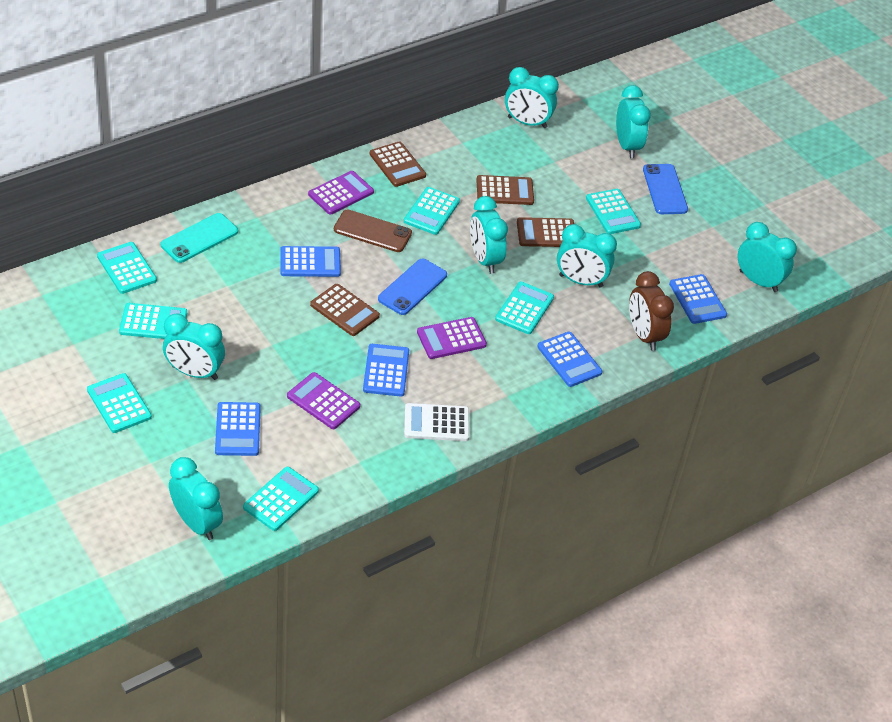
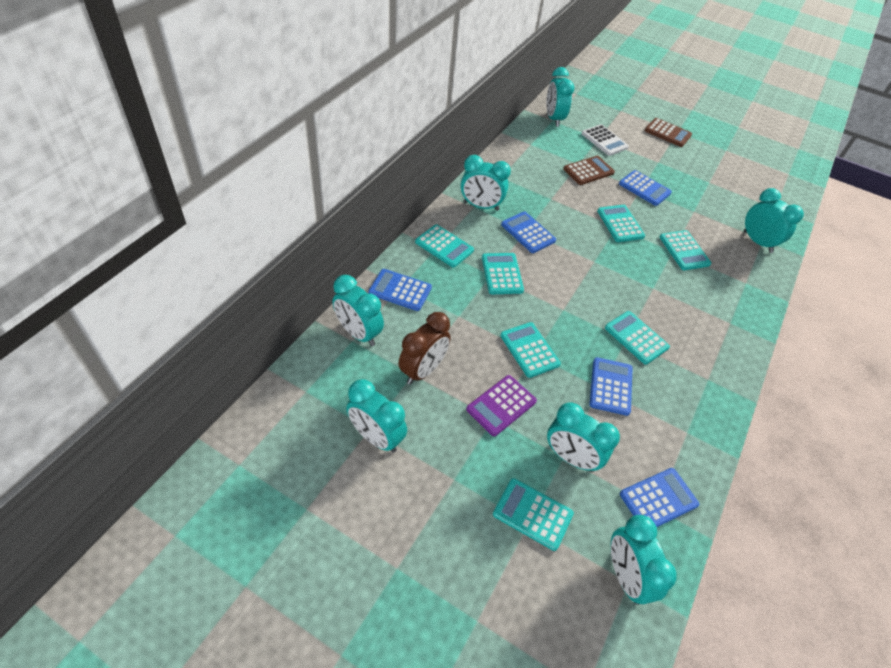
blue phone: [378,259,447,315] [643,164,688,214] = 2 -> none = 0
brown calculator: [310,284,380,336] [370,141,426,187] [476,175,534,205] [517,217,574,247] = 4 -> [563,156,615,185] [645,118,692,147] = 2
brown phone: [334,210,412,252] = 1 -> none = 0
purple calculator: [287,372,360,429] [308,171,374,215] [417,317,487,359] = 3 -> [466,375,537,436] = 1
turquoise phone: [161,213,238,263] = 1 -> none = 0

